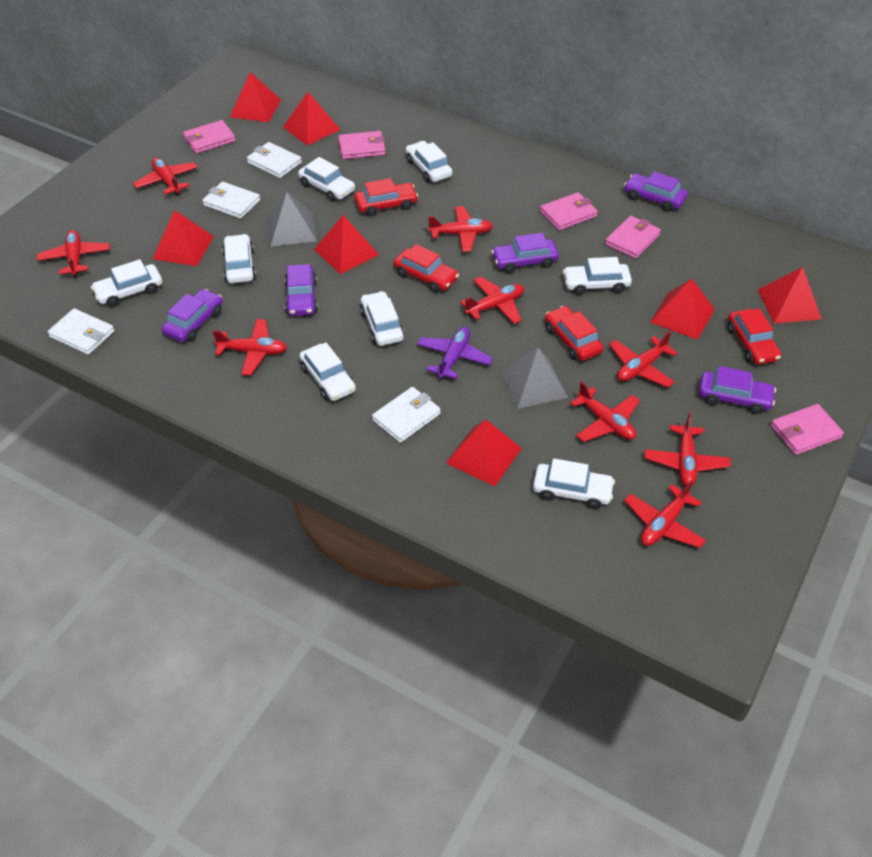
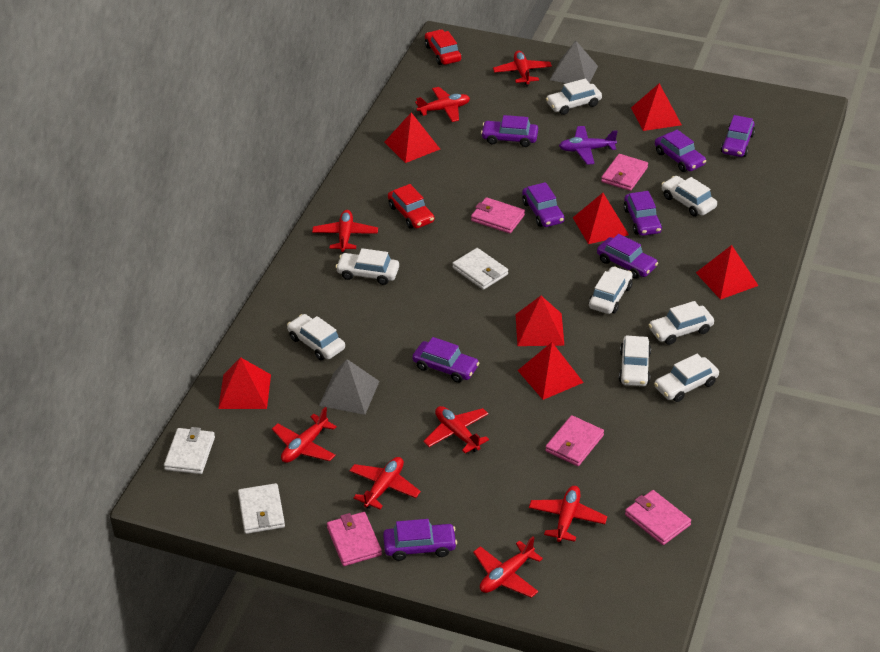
purple car: [162,289,223,342] [285,264,318,316] [491,233,559,273] [624,171,688,212] [699,366,776,414] = 5 -> [383,519,457,561] [412,337,479,383] [481,115,538,147] [522,182,565,227] [597,234,658,279] [623,191,662,236] [655,130,706,172] [721,115,755,157] = 8
red car: [354,178,418,216] [394,244,459,293] [545,306,604,361] [727,308,781,365] = 4 -> [388,184,434,229] [425,29,461,65] = 2
red plane: [37,230,110,277] [133,158,198,196] [212,319,287,375] [428,206,493,252] [460,277,524,324] [570,381,640,442] [609,331,678,387] [624,480,706,548] [645,413,731,486] = 9 -> [272,407,337,463] [312,210,378,254] [349,457,421,509] [415,87,470,122] [423,406,489,453] [473,537,543,598] [493,51,552,87] [529,486,607,543] = 8
white wallet: [48,308,114,355] [202,182,260,219] [247,142,302,178] [372,387,441,443] = 4 -> [164,427,215,474] [238,483,285,534] [452,248,508,290] = 3

